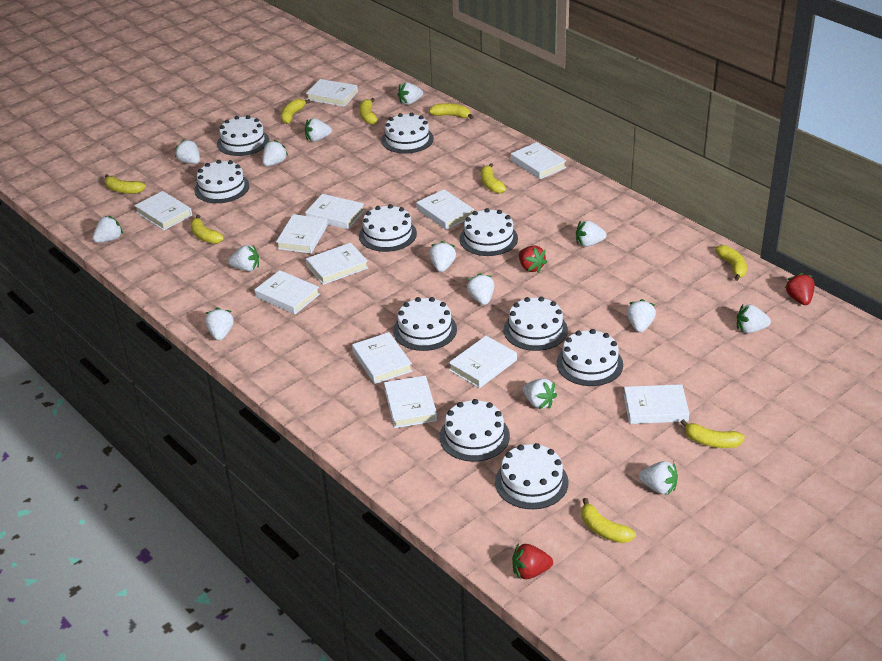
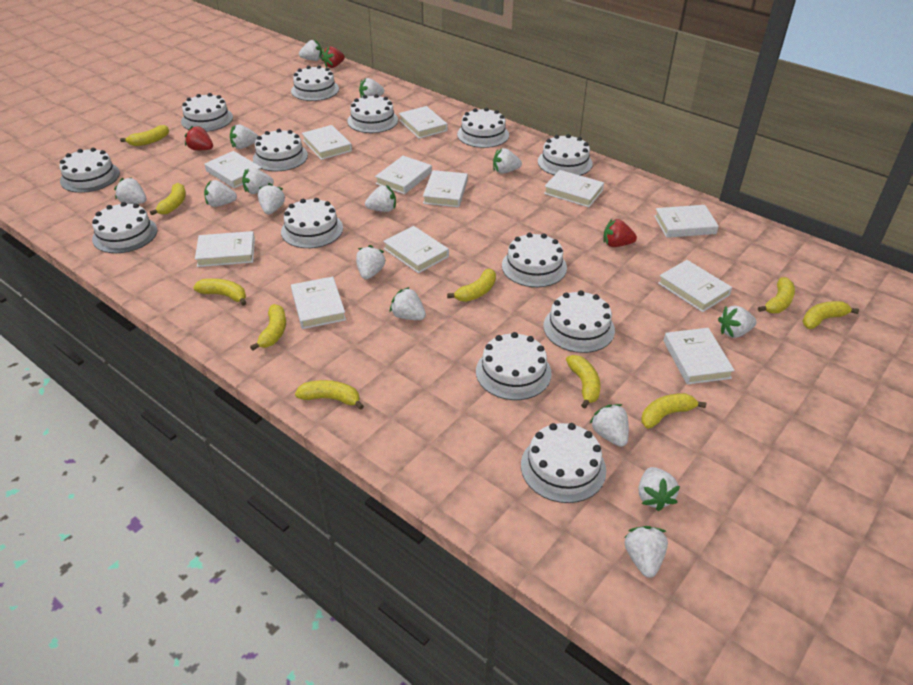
white cake: [194,160,249,203] [217,115,269,156] [359,204,417,252] [381,113,434,154] [393,297,457,351] [439,399,510,462] [460,208,518,256] [495,443,568,509] [504,297,568,351] [557,329,623,386] = 10 -> [59,148,120,193] [92,202,158,253] [181,93,233,132] [253,129,308,171] [281,198,343,248] [291,65,339,101] [347,94,398,133] [457,108,509,148] [476,332,552,400] [502,233,567,287] [521,423,606,503] [538,134,593,176] [543,290,615,353] = 13
white strawberry: [93,216,123,243] [175,139,200,164] [205,307,234,340] [228,245,259,271] [263,140,288,166] [305,118,332,142] [397,82,423,105] [429,241,456,272] [467,273,494,305] [523,379,557,409] [576,220,607,247] [627,299,656,333] [639,461,678,494] [737,304,771,333] = 14 -> [114,177,147,204] [204,180,237,207] [230,124,258,149] [242,168,274,194] [258,183,285,214] [299,40,322,61] [356,245,386,280] [359,78,385,98] [365,185,396,212] [390,287,426,320] [493,148,522,174] [589,404,629,447] [624,526,668,578] [639,467,680,511] [718,306,757,338] = 15
yellow banana: [105,174,146,194] [190,215,224,244] [281,99,310,124] [359,98,378,124] [429,103,474,119] [481,163,506,193] [581,498,636,543] [681,419,745,448] [715,245,747,281] = 9 -> [120,125,169,146] [150,183,186,215] [193,279,246,306] [250,304,286,350] [295,380,364,410] [447,269,496,302] [566,355,601,408] [641,393,706,429] [758,277,795,313] [803,301,859,329] = 10

